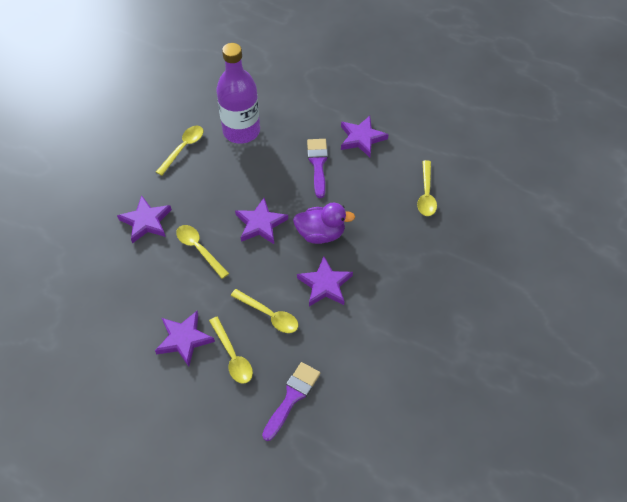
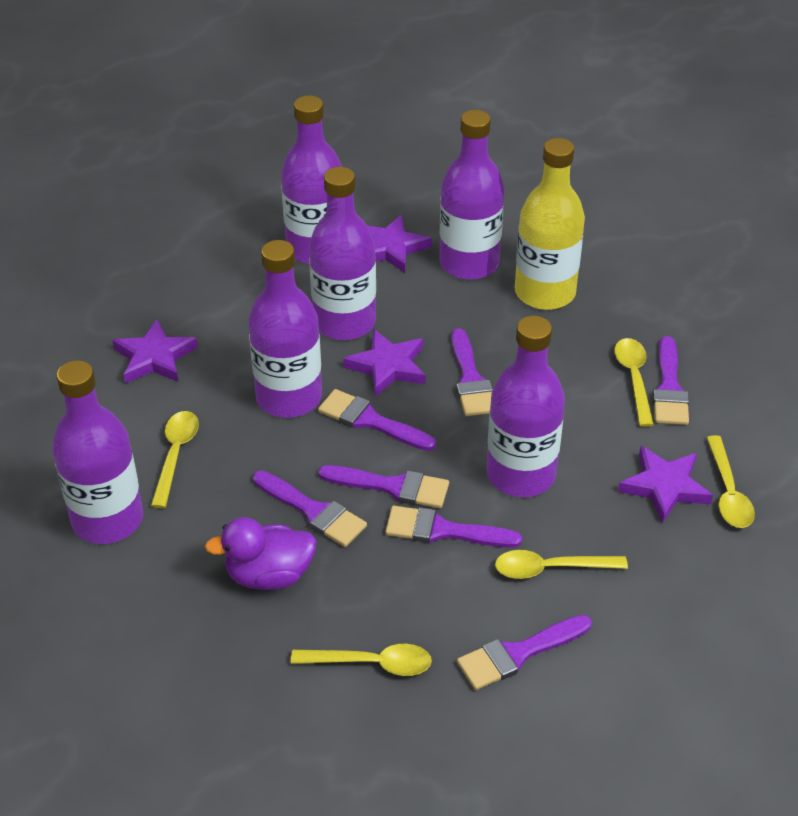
purple bottle: [216,43,260,144] = 1 -> [52,360,143,544] [248,240,322,418] [281,95,342,264] [309,167,376,340] [439,110,504,280] [486,316,565,497] = 6
purple brush: [262,362,320,441] [307,139,328,198] = 2 -> [253,470,367,547] [318,389,436,451] [318,465,449,508] [385,506,522,548] [451,328,493,416] [457,615,592,690] [653,336,689,425] = 7
purple star: [117,195,172,244] [155,311,215,367] [235,198,288,244] [297,256,353,307] [341,116,389,157] = 5 -> [112,319,198,384] [343,329,425,397] [368,215,432,273] [618,446,713,523] = 4
yellow bottle: none = 0 -> [515,138,585,310] = 1

